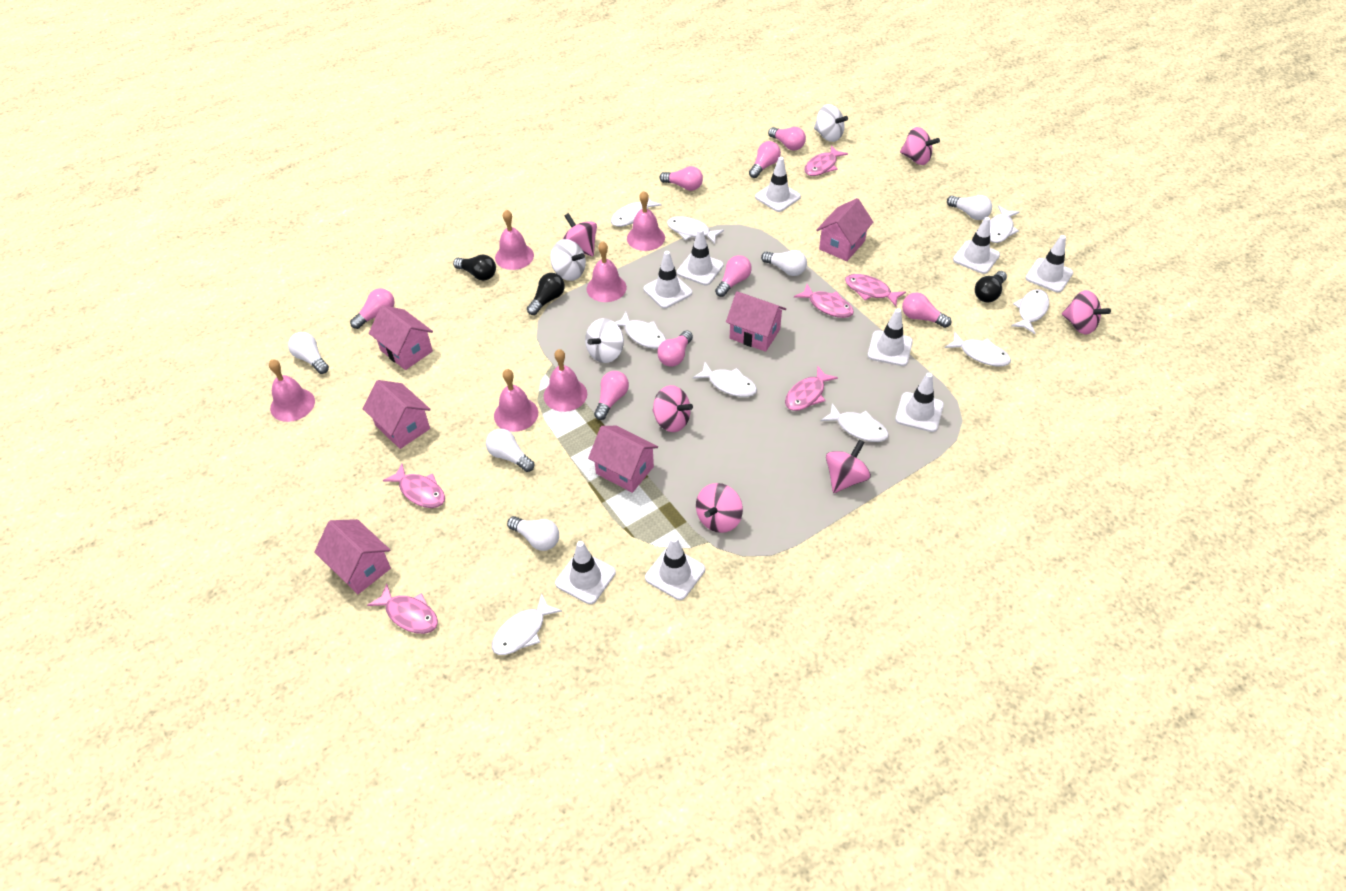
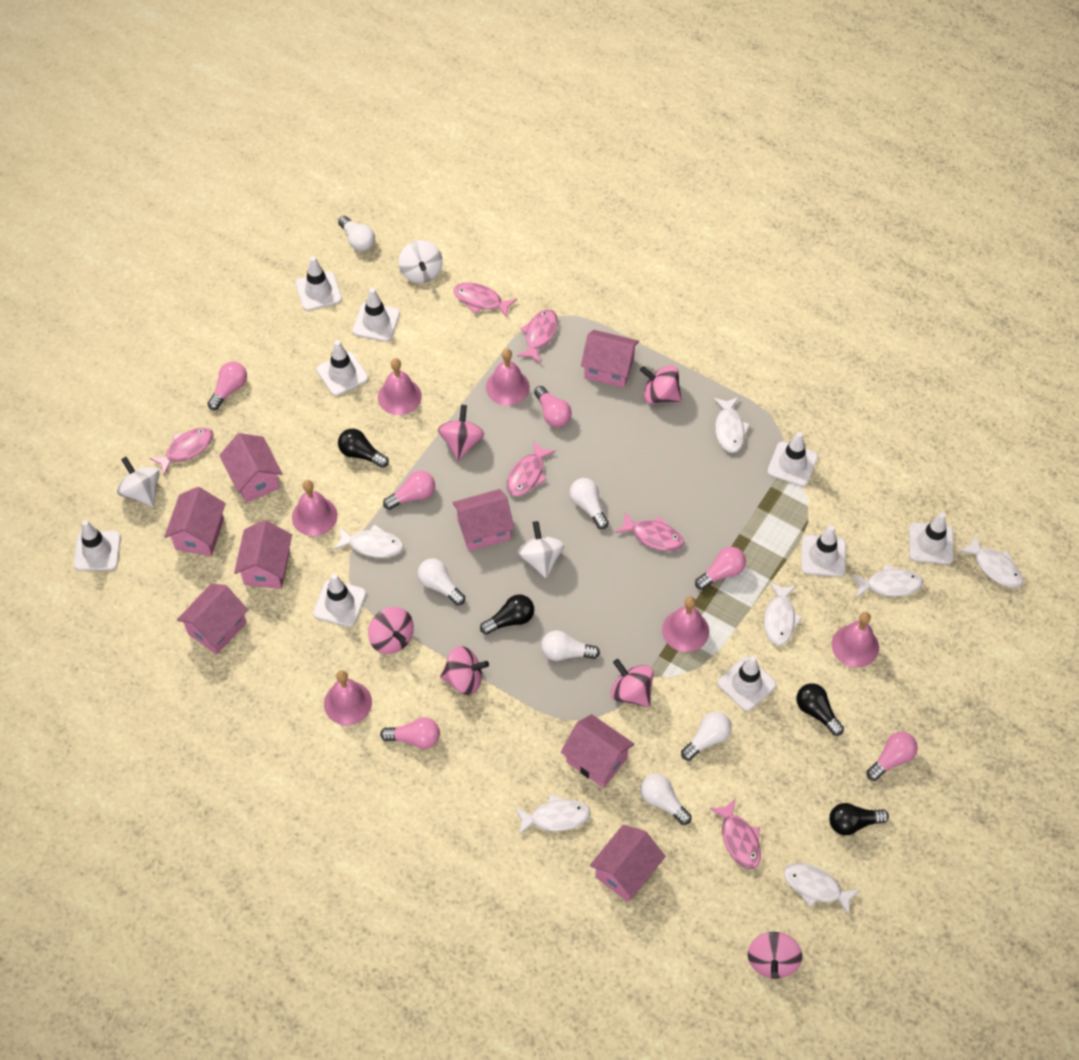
black light bulb: [453,254,496,281] [527,273,565,315] [975,271,1007,303] = 3 -> [338,429,389,468] [480,594,534,635] [796,683,844,736] [829,803,889,835] = 4
pink house: [314,519,391,594] [363,380,431,449] [369,305,433,370] [588,426,658,493] [726,291,786,352] [816,198,873,261] = 6 -> [164,487,226,556] [177,583,248,655] [219,433,283,503] [234,520,292,589] [452,489,514,551] [561,714,634,788] [581,330,639,388] [590,825,666,902] = 8
pink light bulb: [350,288,395,329] [594,371,629,420] [657,330,693,367] [660,166,703,191] [715,255,752,297] [749,141,781,178] [768,127,806,151] [902,292,951,328] = 8 -> [207,361,247,410] [380,717,440,749] [383,471,435,510] [534,386,572,427] [695,547,746,590] [867,732,918,781] = 6
white fish: [492,593,562,655] [611,198,662,227] [615,312,666,349] [667,216,724,244] [693,362,757,397] [820,403,889,442] [945,332,1011,367] [990,205,1020,243] [1011,289,1049,334] = 9 -> [333,524,404,558] [515,794,591,835] [713,397,750,453] [764,582,802,645] [784,863,860,915] [852,564,923,598] [958,535,1023,588] = 7
white light bulb: [288,332,329,374] [486,429,534,472] [507,516,559,551] [761,250,807,276] [947,195,992,220] = 5 -> [338,216,375,251] [417,558,465,605] [541,630,600,661] [570,478,609,529] [640,774,692,825] [681,712,732,761] = 6

